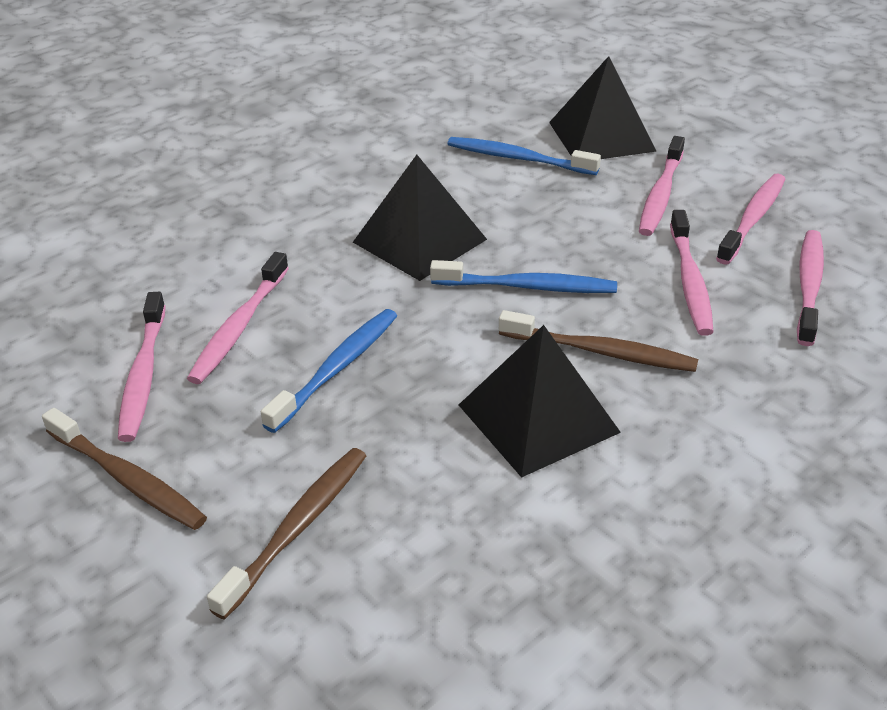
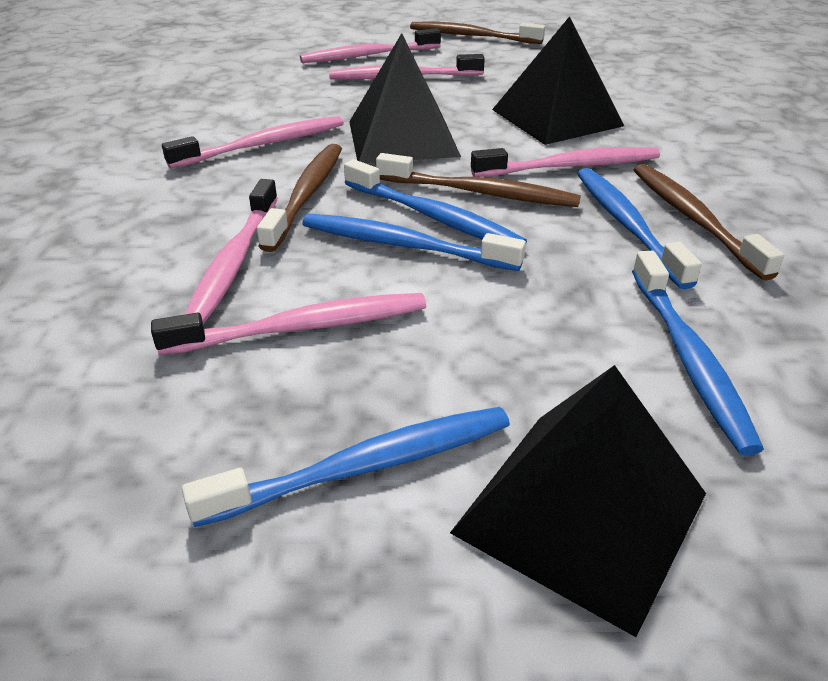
blue toothbrush: [261,309,397,433] [430,260,617,293] [448,137,601,175] = 3 -> [182,407,510,527] [302,214,526,271] [344,159,527,243] [577,168,702,289] [632,251,764,456] = 5
brown toothbrush: [42,408,207,530] [207,448,366,620] [499,310,698,372] = 3 -> [257,144,342,252] [376,153,581,207] [410,22,545,44] [634,164,784,281] = 4

